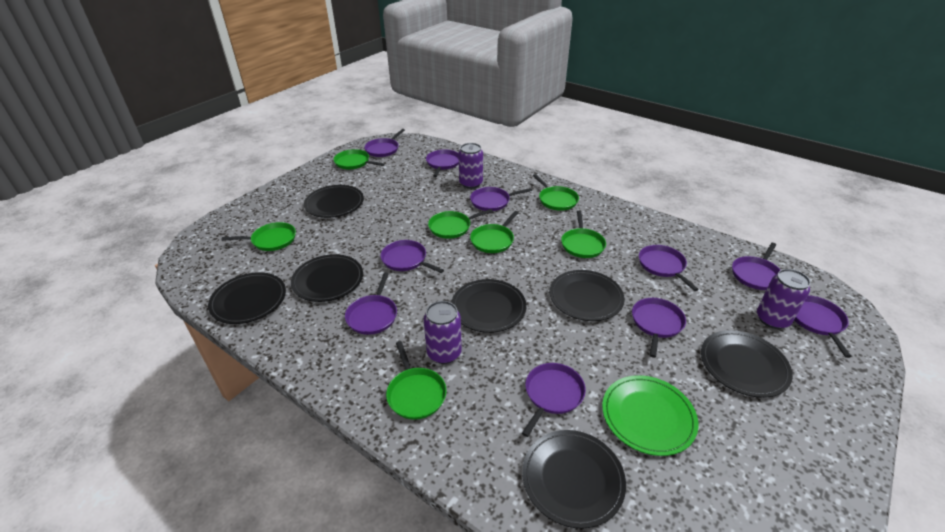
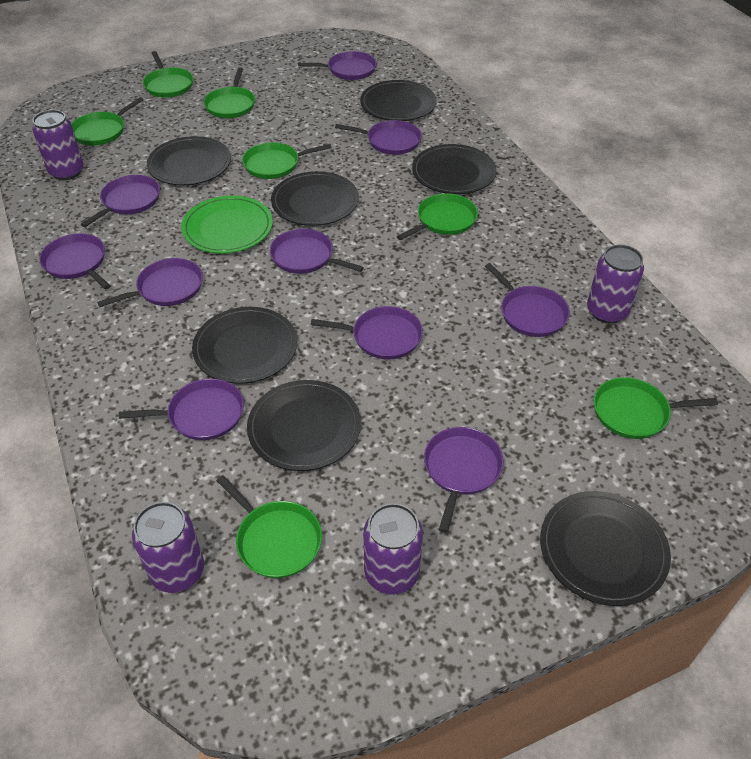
purple can: [424,301,462,364] [458,143,483,189] [757,269,811,329] = 3 -> [32,110,84,180] [132,502,204,593] [363,503,423,595] [587,245,644,324] = 4

